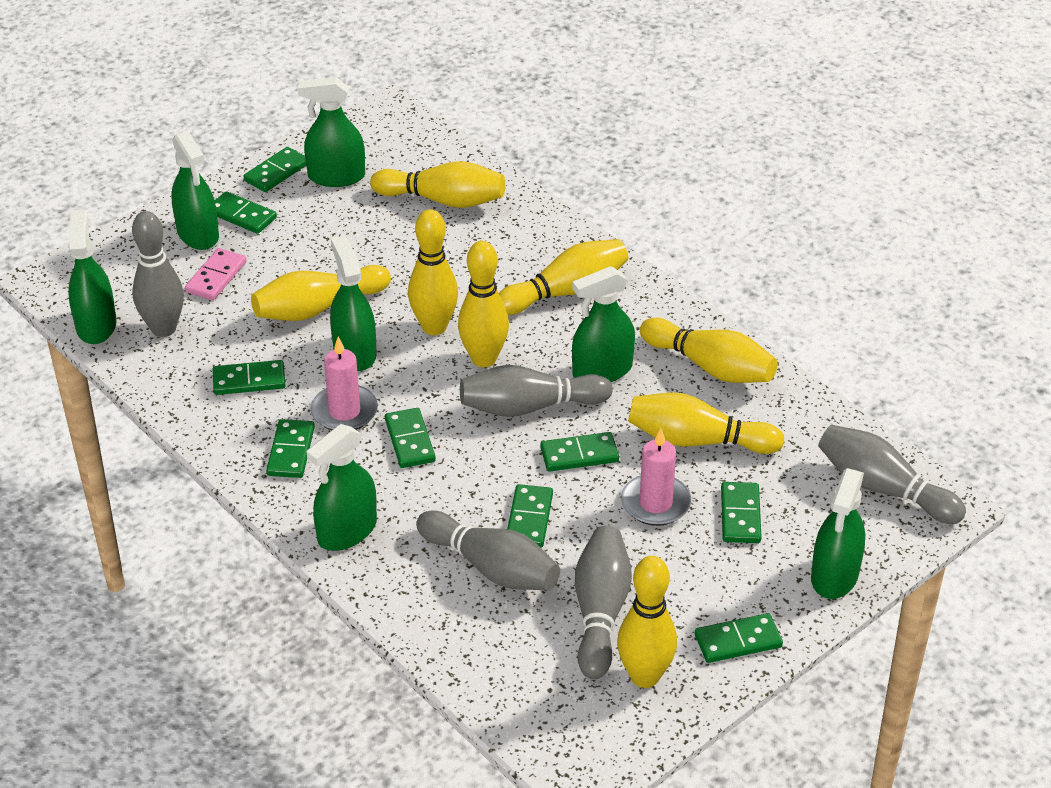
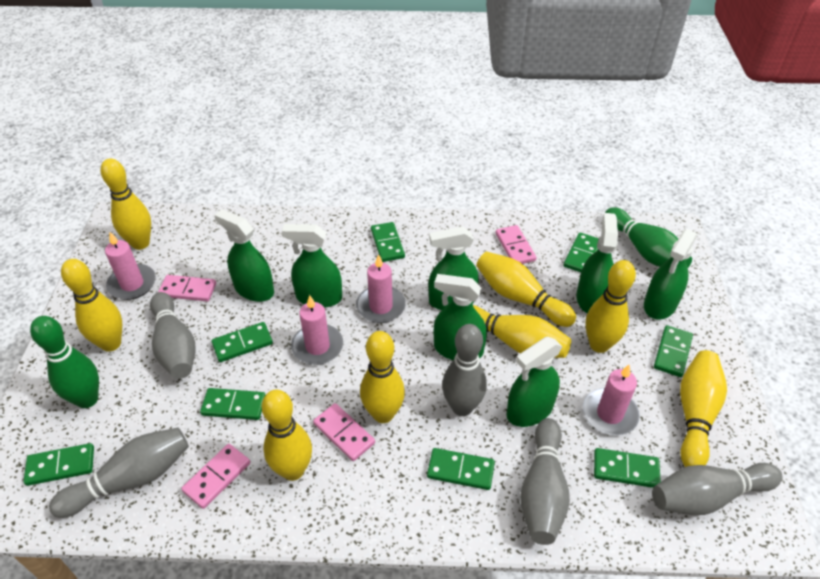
green bowling pin: none = 0 -> [30,316,99,408] [605,207,692,267] = 2
green domino: [213,360,286,395] [215,191,277,234] [244,147,306,192] [266,419,315,478] [385,408,436,468] [507,484,553,548] [540,432,619,472] [695,613,783,663] [721,482,762,543] = 9 -> [23,443,94,486] [200,388,265,420] [212,322,273,362] [371,222,405,262] [427,448,495,490] [564,233,599,272] [594,448,661,488] [654,325,693,377] = 8
pink candle: [311,337,378,430] [621,428,691,526] = 2 -> [105,232,156,300] [291,295,343,365] [356,254,406,323] [583,365,640,436] = 4
pink domino: [185,248,247,300] = 1 -> [158,275,216,302] [181,444,250,509] [313,403,375,461] [496,225,537,264] = 4

